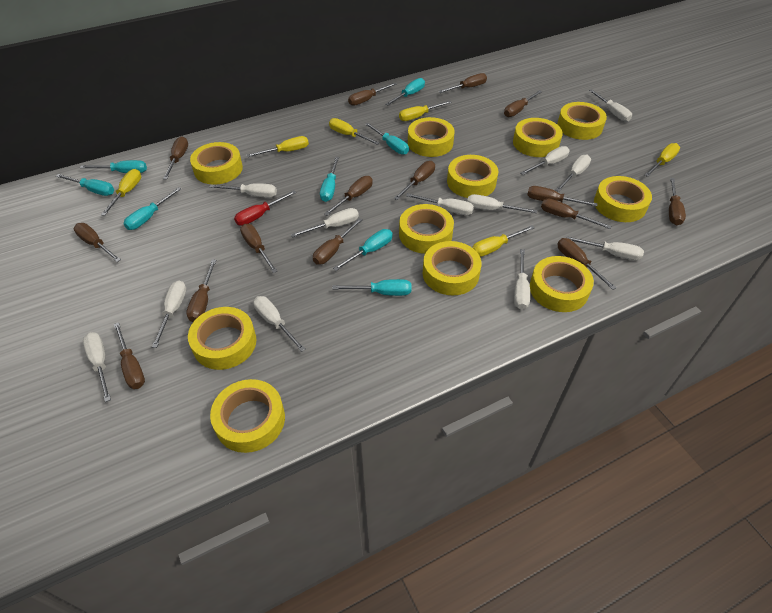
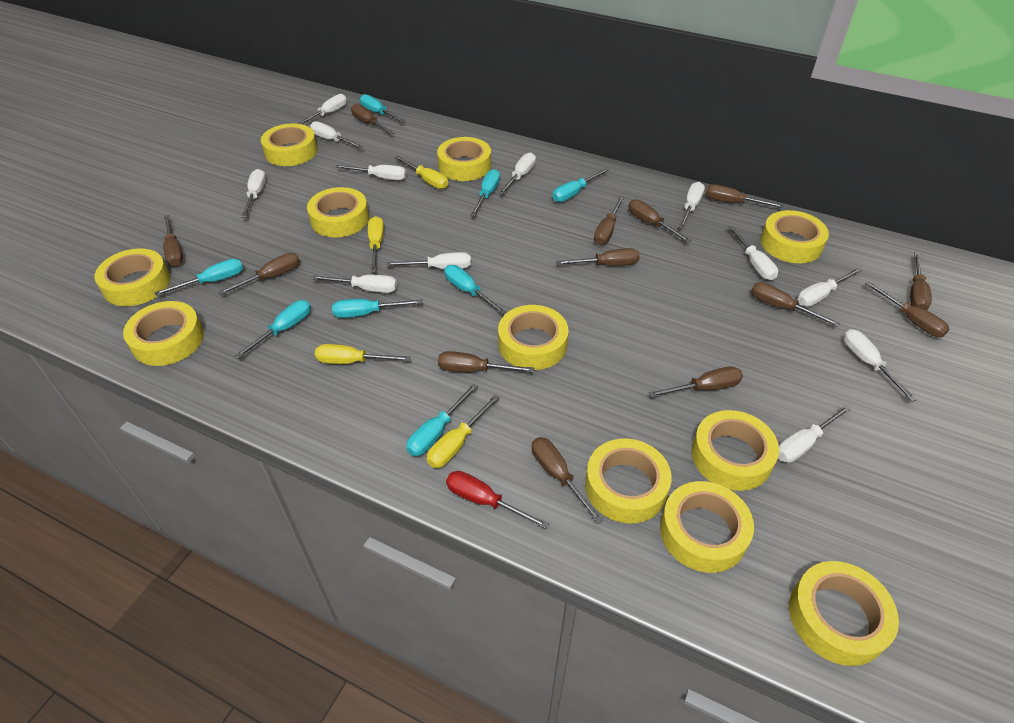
brown screwdriver: [74,223,121,262] [114,322,145,389] [163,137,188,179] [186,260,216,322] [240,224,277,273] [313,218,362,265] [324,176,373,216] [348,83,396,106] [394,161,435,200] [438,73,487,93] [504,90,542,117] [527,186,598,206] [541,198,611,229] [558,238,616,290] [669,178,686,225] = 15 -> [163,215,183,266] [218,253,300,295] [351,104,394,135] [438,351,534,373] [532,437,603,524] [556,248,640,266] [594,196,624,245] [628,199,691,243] [649,366,743,398] [706,184,784,208] [751,282,840,326] [865,281,949,337] [910,253,932,310] = 13
yellow screwdriver: [101,169,141,216] [247,136,309,157] [329,118,379,145] [399,101,452,121] [472,225,534,257] [645,143,680,177] = 6 -> [315,344,411,364] [368,216,384,272] [394,156,448,189] [427,395,500,468] = 4

